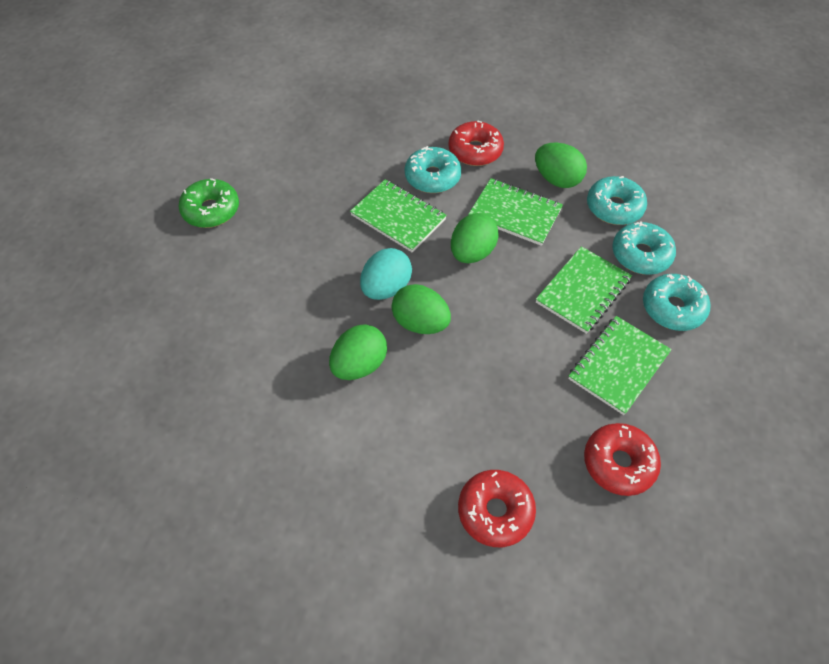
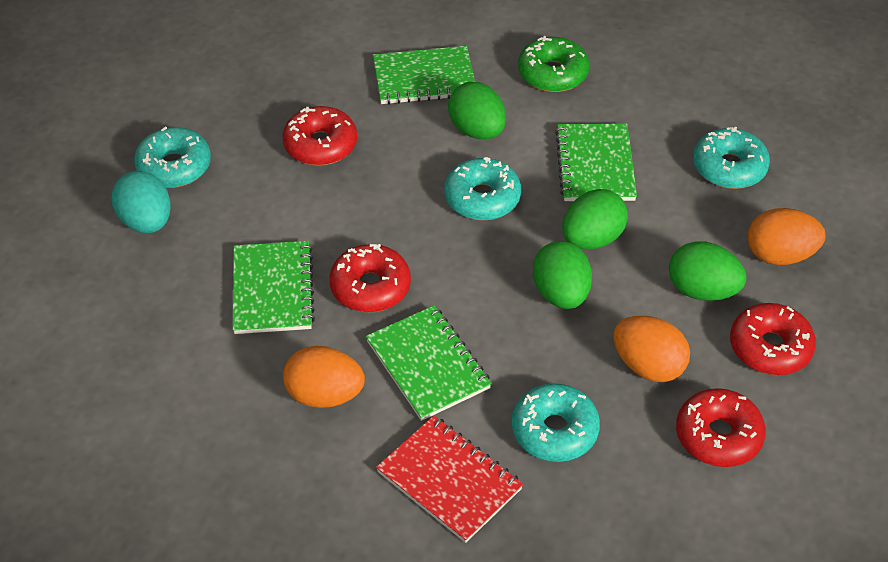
orange egg: none = 0 -> [283,346,365,408] [613,316,690,382] [748,208,826,265] = 3
red donut: [449,121,504,166] [458,470,536,547] [584,423,661,496] = 3 -> [282,106,357,166] [329,244,411,312] [676,388,766,467] [730,303,816,375] = 4
red notebook: none = 0 -> [376,416,523,543] = 1

